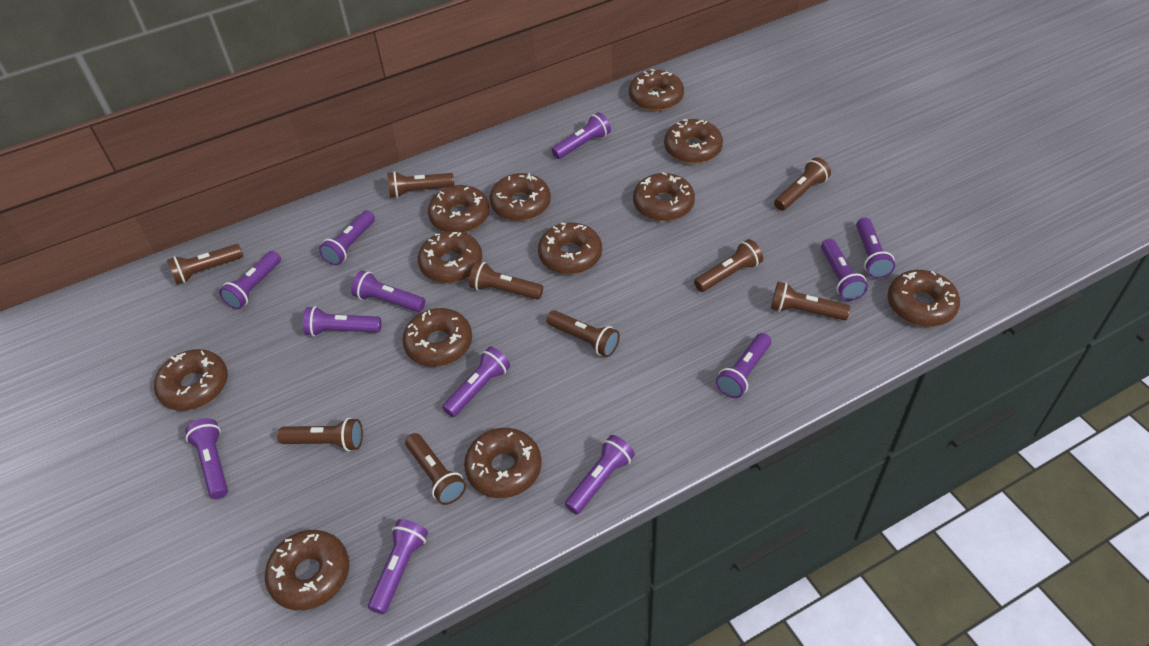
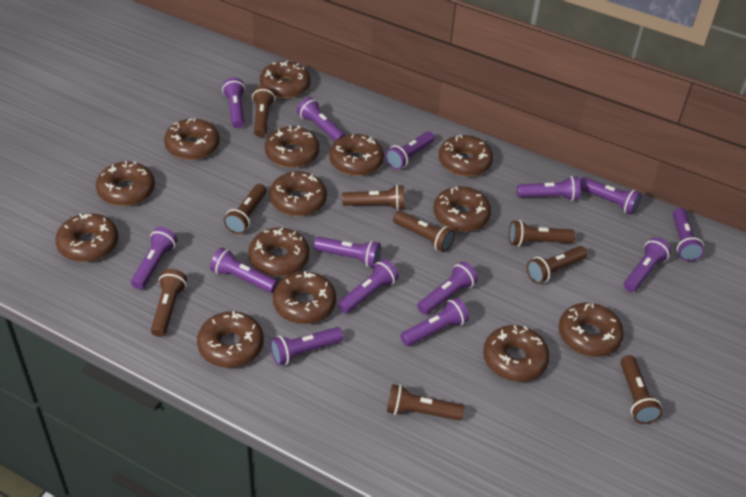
brown donut: [154,349,228,411] [265,530,349,610] [402,308,472,367] [418,231,482,283] [428,185,490,233] [464,428,542,498] [489,173,551,221] [538,222,602,274] [629,69,684,111] [633,172,695,221] [664,119,723,164] [888,270,960,327] = 12 -> [55,213,119,262] [96,161,155,206] [164,118,220,160] [197,311,264,368] [248,228,310,276] [260,61,311,98] [265,126,320,168] [269,171,327,216] [273,271,336,324] [329,134,384,176] [433,186,491,232] [439,135,493,177] [483,325,550,382] [559,303,624,357] = 14
purple flashlight: [185,418,228,499] [219,251,281,309] [303,306,381,336] [319,210,375,265] [351,270,425,312] [368,519,428,614] [442,346,510,417] [552,112,611,159] [565,435,635,514] [716,333,771,398] [821,239,868,301] [856,217,895,278] = 12 -> [131,227,177,290] [210,248,278,293] [222,78,245,128] [270,327,344,365] [297,97,346,141] [314,237,381,267] [338,259,399,314] [385,131,435,170] [400,298,469,346] [417,262,478,315] [517,176,580,201] [580,177,642,214] [624,237,671,292] [673,208,704,261] = 14

